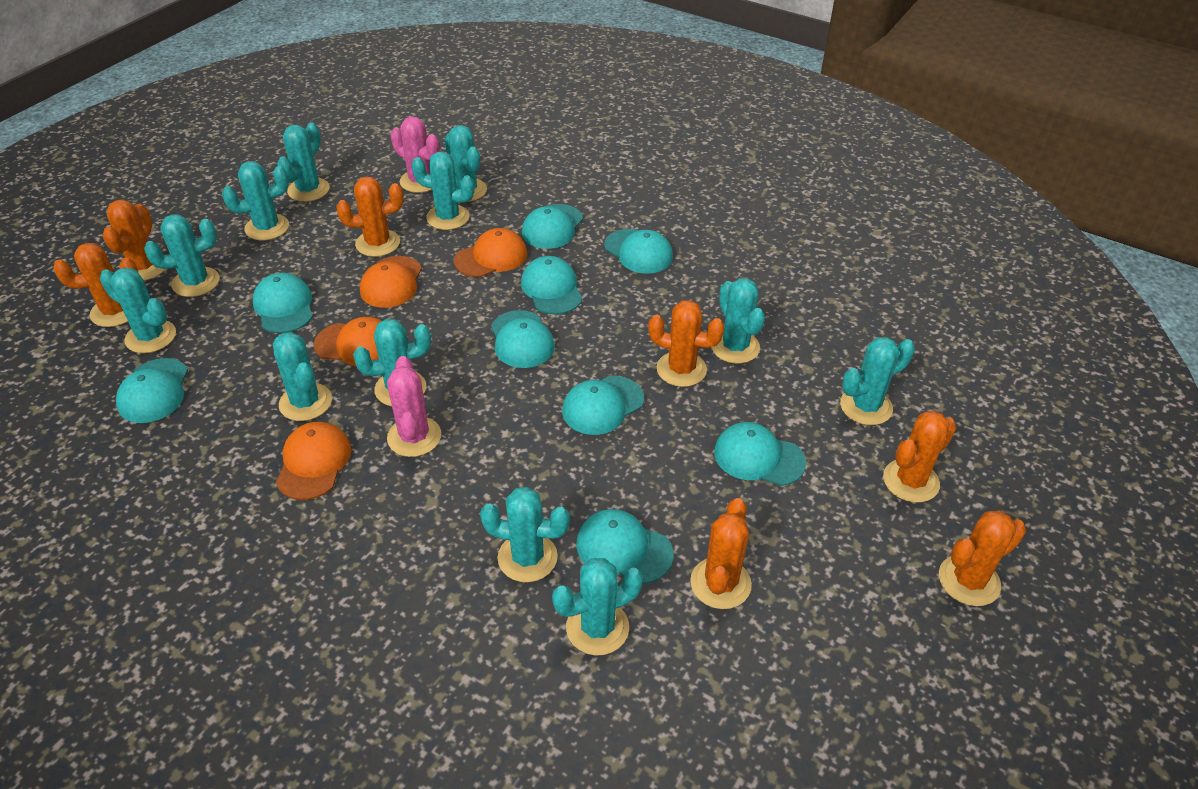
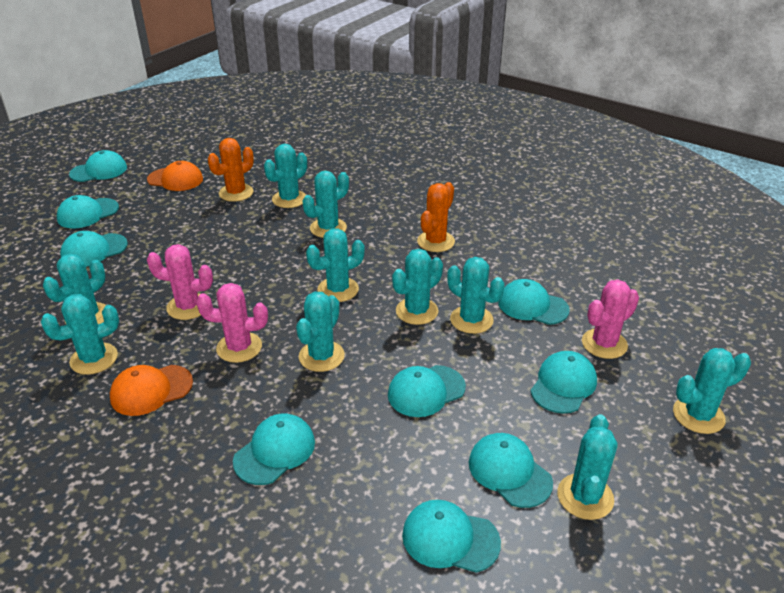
orange cactus: [53,243,138,327] [102,200,165,281] [336,177,403,257] [648,300,725,387] [690,498,752,609] [883,410,957,503] [939,510,1026,606] = 7 -> [208,138,254,202] [417,182,455,252] = 2
orange cap: [276,422,351,500] [314,317,382,367] [360,256,422,308] [454,228,527,277] = 4 -> [110,365,193,416] [147,161,203,191] = 2
pink cactus: [387,356,441,457] [390,116,440,193] = 2 -> [147,244,213,320] [196,283,268,363] [582,280,639,359] = 3
turquoise cactus: [100,268,176,353] [144,215,219,297] [222,161,289,240] [273,332,332,421] [277,122,330,202] [353,319,431,406] [411,152,475,230] [444,125,487,202] [480,487,570,582] [552,558,643,655] [711,278,765,364] [840,337,915,425] = 12 -> [41,294,119,375] [43,254,106,324] [264,144,307,208] [296,292,345,372] [303,170,349,238] [306,228,365,302] [392,249,443,325] [447,257,504,334] [557,414,617,520] [673,348,751,434] = 10

